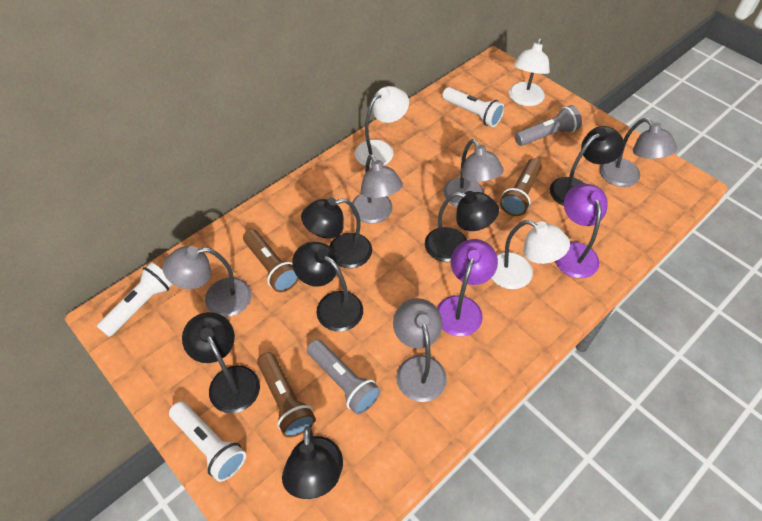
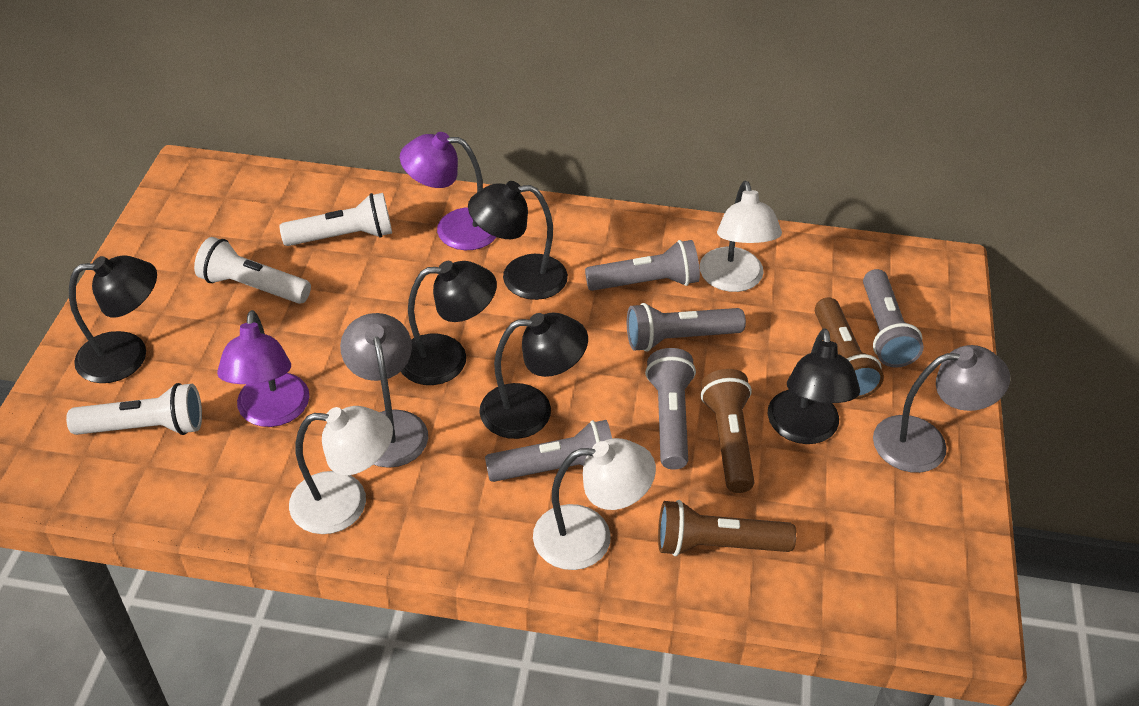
black lamp: [182,312,260,413] [282,426,343,499] [292,242,363,332] [301,198,372,268] [425,191,499,262] [550,126,624,206] = 6 -> [69,256,157,383] [401,261,497,385] [468,181,568,300] [479,312,588,439] [768,328,860,444] = 5
grey flashlight: [307,339,381,414] [515,105,582,146] = 2 -> [485,420,612,482] [585,240,700,291] [627,303,746,352] [645,348,696,470] [863,269,924,368] = 5
grey lamp: [162,246,251,317] [351,154,403,224] [393,298,447,402] [443,139,504,207] [599,118,677,187] = 5 -> [340,313,428,468] [873,345,1010,473] = 2

